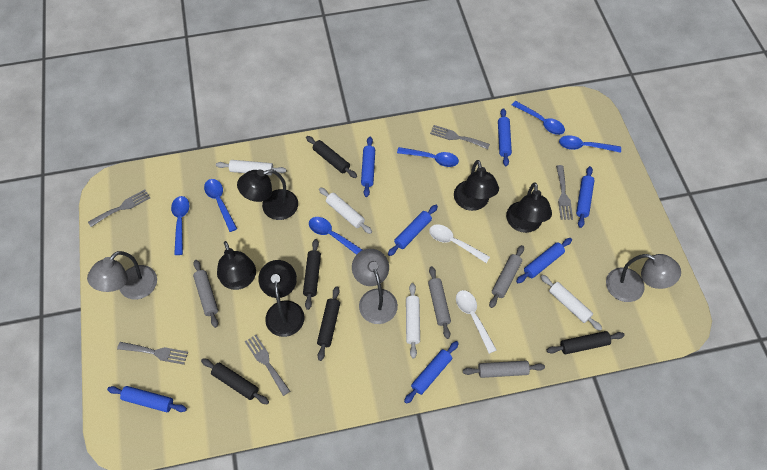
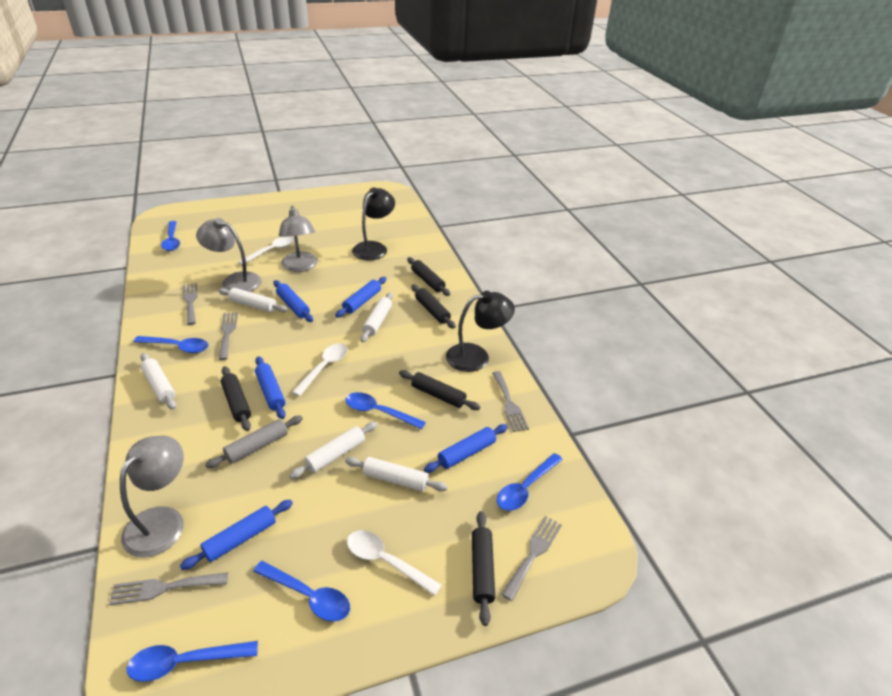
black lamp: [217,241,256,290] [237,169,298,220] [258,260,305,337] [454,160,499,211] [506,182,552,233] = 5 -> [352,187,395,261] [446,291,515,372] = 2
blue rolling pin: [107,386,187,412] [361,137,375,197] [388,205,438,256] [404,341,459,404] [498,108,512,166] [516,238,572,283] [576,166,595,228] = 7 -> [180,500,293,570] [255,356,286,419] [274,280,313,322] [335,277,387,318] [424,424,508,473] = 5
grey rolling pin: [193,260,218,328] [428,266,451,339] [463,361,545,378] [489,245,524,308] = 4 -> [205,416,303,468] = 1
white rolling pin: [216,160,287,175] [319,187,372,234] [406,283,420,358] [541,275,602,331] = 4 -> [140,353,176,410] [218,288,288,313] [289,422,377,479] [345,457,448,492] [361,292,393,342] = 5
white spoon: [429,224,490,263] [456,290,497,354] = 2 -> [238,236,294,265] [292,343,347,396] [347,530,442,596] = 3

